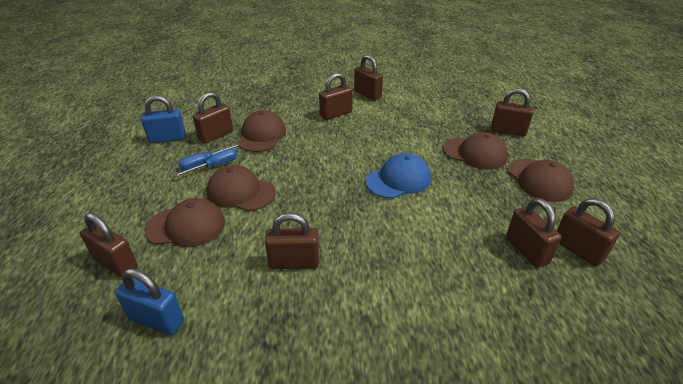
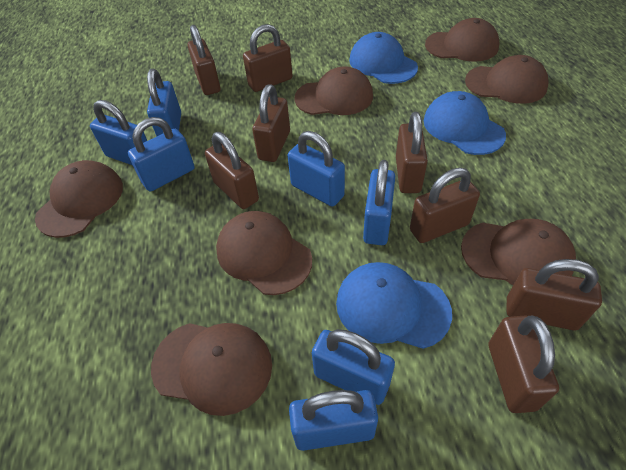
blue cap: [365,153,431,199] = 1 -> [336,262,452,349] [349,32,418,84] [424,91,506,155] = 3
blue padlock: [115,268,184,335] [141,95,186,143] = 2 -> [90,100,147,165] [128,117,195,191] [147,69,181,136] [288,131,345,207] [289,390,378,451] [312,329,395,405] [363,160,395,245] = 7
blue screwdriver: [174,148,237,177] [179,143,240,170] = 2 -> none = 0
brown cap: [144,198,225,247] [207,165,276,211] [238,110,286,152] [443,132,508,170] [508,159,574,202] = 5 -> [35,160,123,238] [151,323,272,416] [216,211,312,295] [294,66,373,115] [425,18,499,62] [461,219,576,285] [465,55,549,104] = 7

